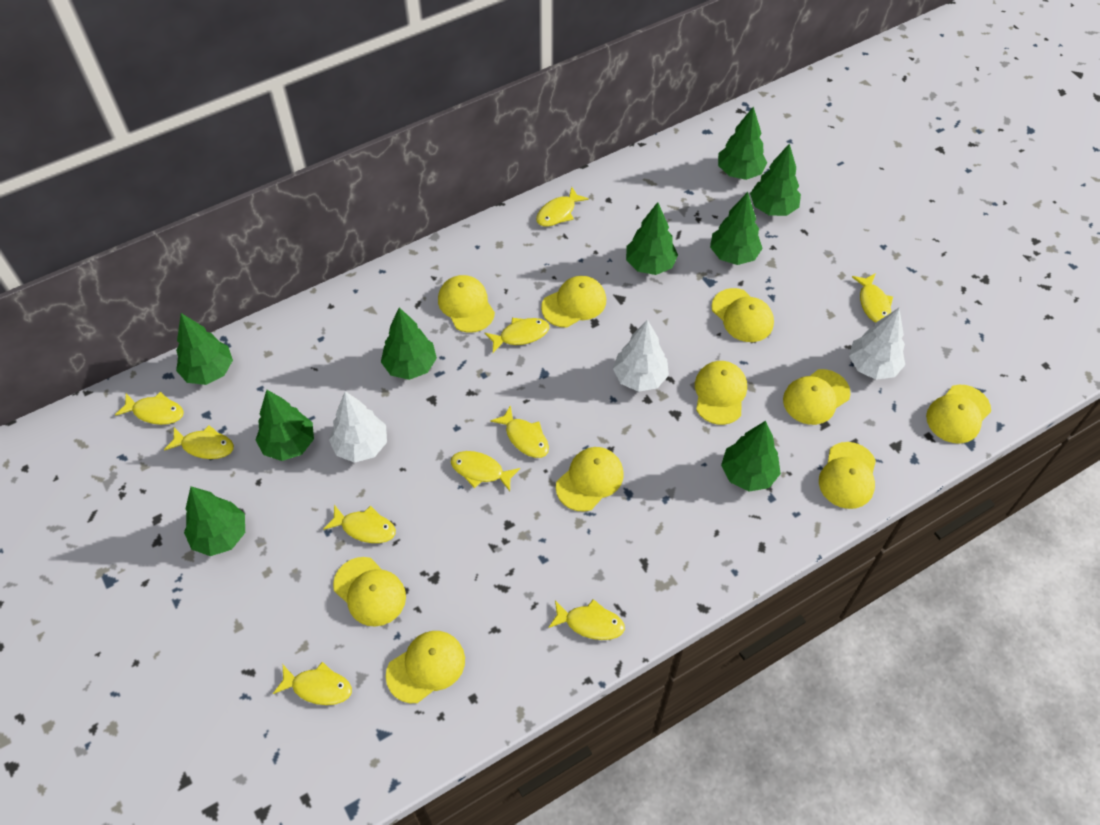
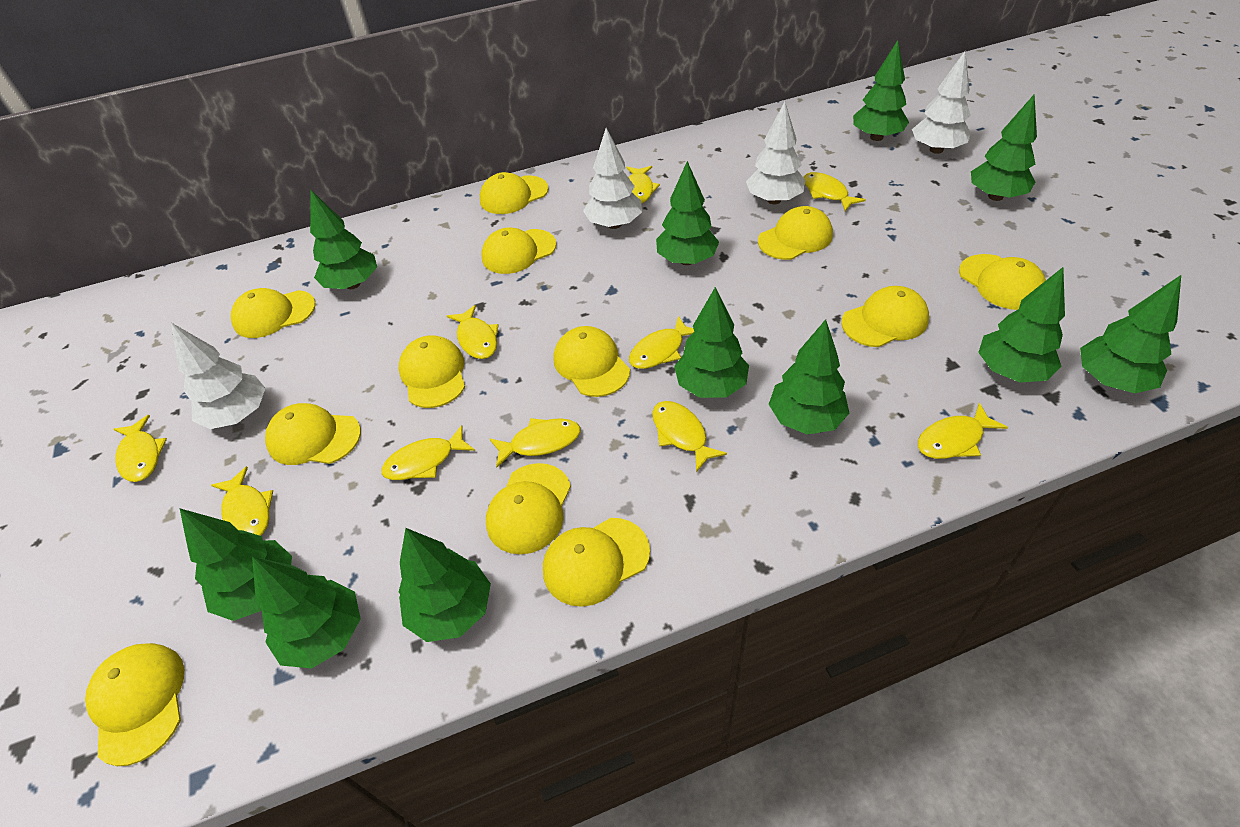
green tree: [176,313,233,385] [184,487,245,556] [256,390,314,461] [381,307,437,380] [626,202,678,275] [710,192,763,265] [718,106,767,180] [721,421,781,491] [750,143,801,216] = 9 -> [180,509,292,621] [252,556,361,669] [310,190,377,289] [399,528,491,642] [656,161,719,265] [674,287,749,398] [769,319,849,435] [853,40,909,141] [971,95,1037,201] [978,267,1065,383] [1080,275,1181,393] = 11
white tree: [329,391,387,463] [613,320,669,392] [849,308,905,380] = 3 -> [171,323,266,429] [583,128,642,229] [746,102,805,204] [912,51,971,154] = 4
yellow cap: [333,557,406,627] [386,631,465,703] [438,275,495,333] [541,276,606,327] [556,447,624,512] [695,361,747,425] [711,288,774,342] [783,369,851,425] [819,442,876,509] [926,385,991,444] = 10 -> [85,643,184,766] [231,288,316,338] [265,403,361,465] [399,335,465,408] [480,172,548,214] [482,228,556,274] [486,463,571,554] [543,518,650,607] [554,326,630,397] [758,206,833,260] [841,286,929,347] [959,254,1046,310] = 12

